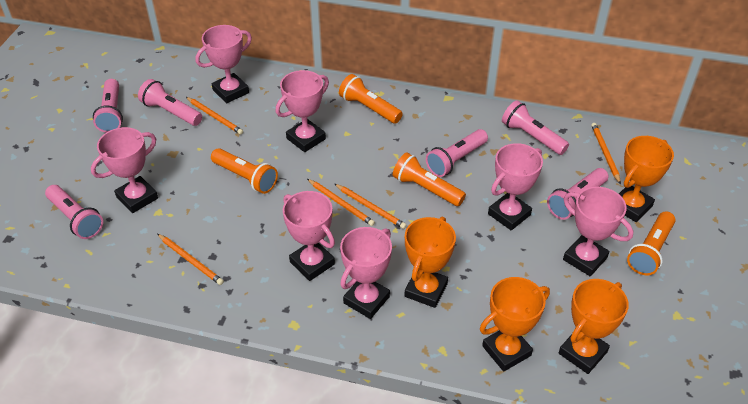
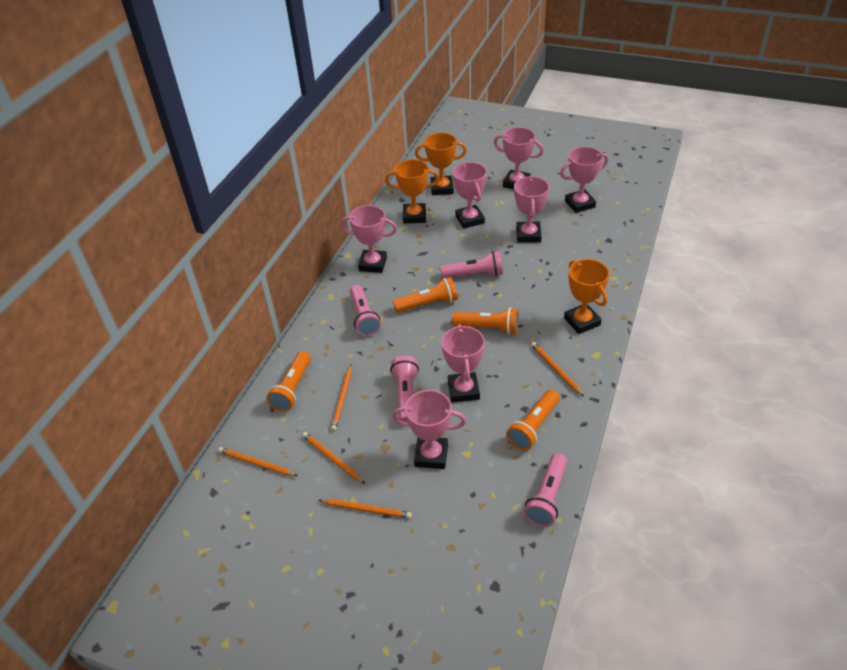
orange trophy: [404,217,456,308] [480,277,550,372] [559,279,629,374] [619,136,674,222] = 4 -> [385,159,439,224] [415,133,467,195] [564,259,609,334] = 3
pink flashlight: [45,185,103,239] [93,79,123,133] [138,79,202,126] [426,129,488,177] [502,100,569,155] [547,168,608,220] = 6 -> [350,285,381,336] [390,356,419,422] [441,251,503,278] [524,453,567,527] = 4

